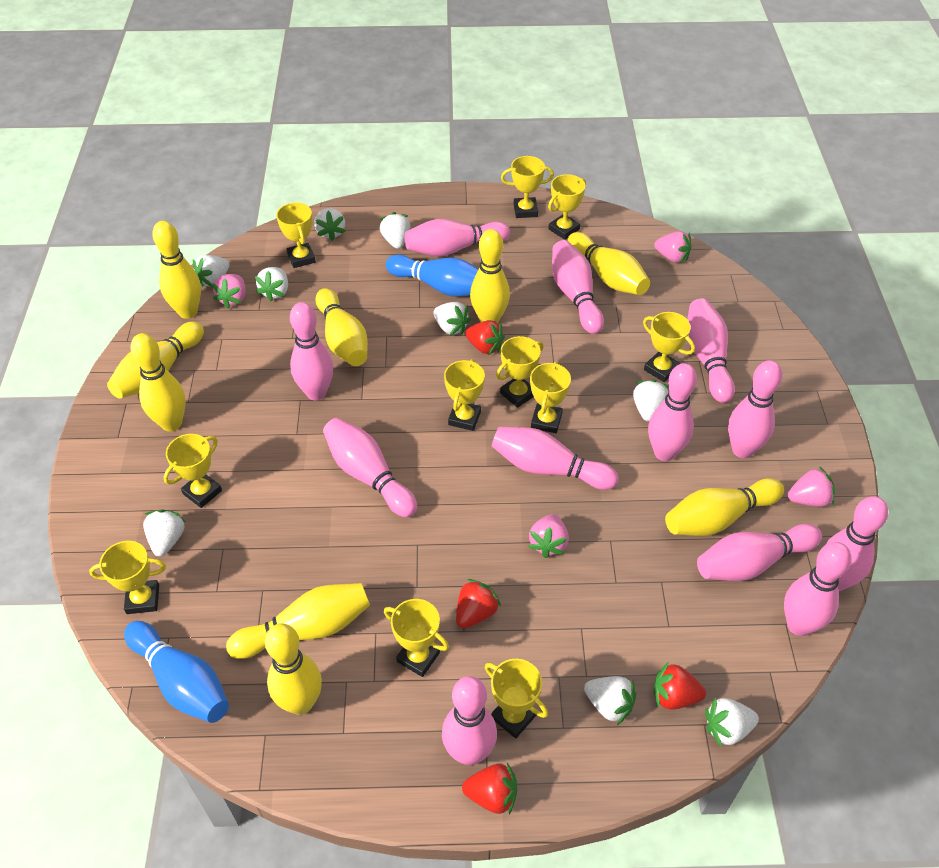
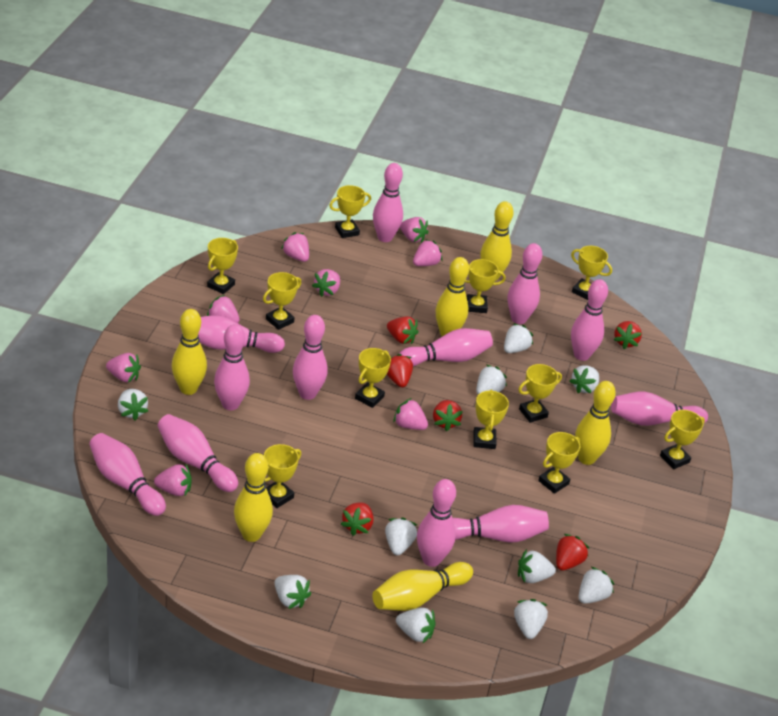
blue bowling pin: [124,621,229,723] [386,255,478,297] = 2 -> none = 0
pink strawberry: [211,274,246,309] [528,514,569,558] [654,231,691,263] [788,466,835,507] = 4 -> [106,353,141,383] [154,464,192,496] [207,295,240,323] [281,232,309,262] [312,269,340,297] [393,398,428,430] [400,217,429,243] [413,239,442,266] = 8
red strawberry: [456,579,501,628] [462,763,517,814] [465,320,505,355] [653,662,706,710] = 4 -> [341,502,374,536] [387,317,418,344] [387,354,413,388] [433,400,463,431] [556,534,589,571] [613,321,642,349] = 6
white strawberry: [143,510,186,557] [193,255,229,287] [255,267,288,301] [314,208,346,241] [380,212,411,249] [433,302,471,335] [584,676,636,725] [633,379,669,422] [705,698,759,747] = 9 -> [118,389,148,420] [275,575,311,609] [385,518,417,555] [396,608,436,643] [476,365,507,395] [504,323,533,353] [514,599,548,639] [518,549,556,583] [570,365,599,393] [579,567,614,604] = 10
yellow bowling pin: [107,322,204,399] [131,333,186,431] [152,221,201,319] [226,583,370,659] [265,623,322,715] [315,288,368,366] [470,229,510,323] [567,232,650,295] [665,478,784,536] = 9 -> [172,309,207,395] [234,453,273,542] [372,562,473,611] [436,257,469,336] [480,201,514,281] [575,381,616,465] = 6

